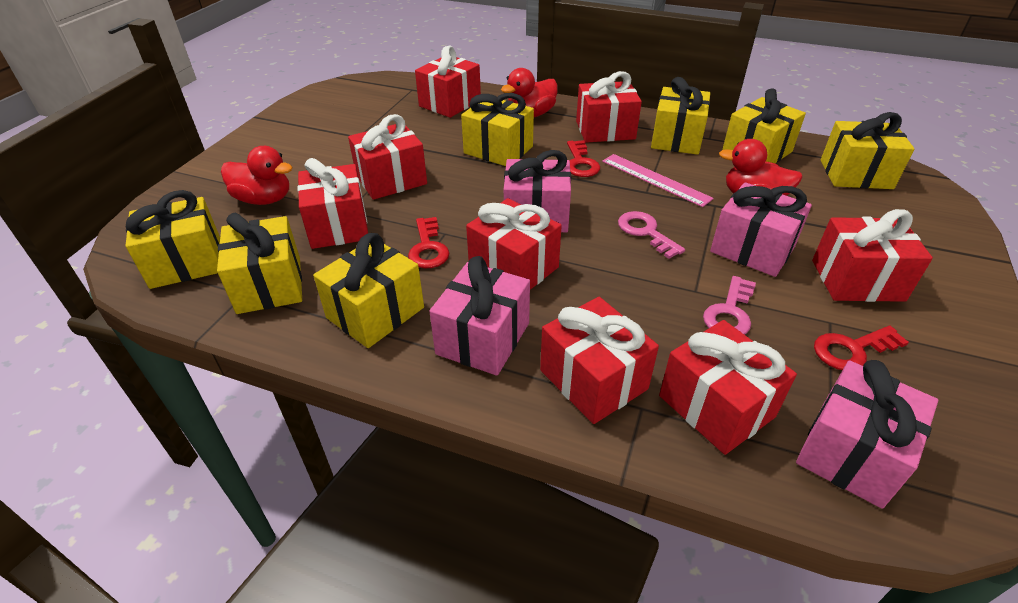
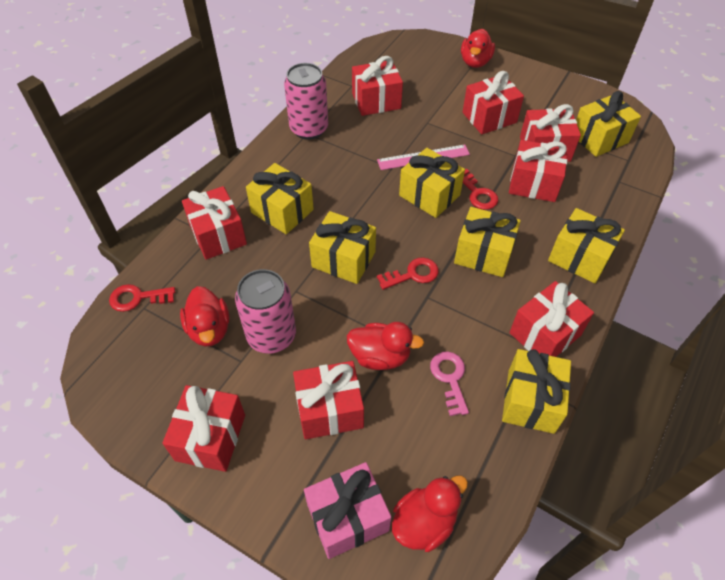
pink can: none = 0 -> [235,269,296,354] [284,63,328,140] = 2
pink gift: [429,256,530,376] [504,150,571,232] [710,182,812,277] [796,360,938,509] = 4 -> [304,462,391,559] = 1
pink key: [618,211,685,259] [703,276,756,335] = 2 -> [430,352,469,416] = 1
red duck: [221,146,293,205] [501,68,558,117] [719,139,803,196] = 3 -> [180,286,229,347] [347,322,424,370] [392,475,468,552] [461,29,495,68] = 4

